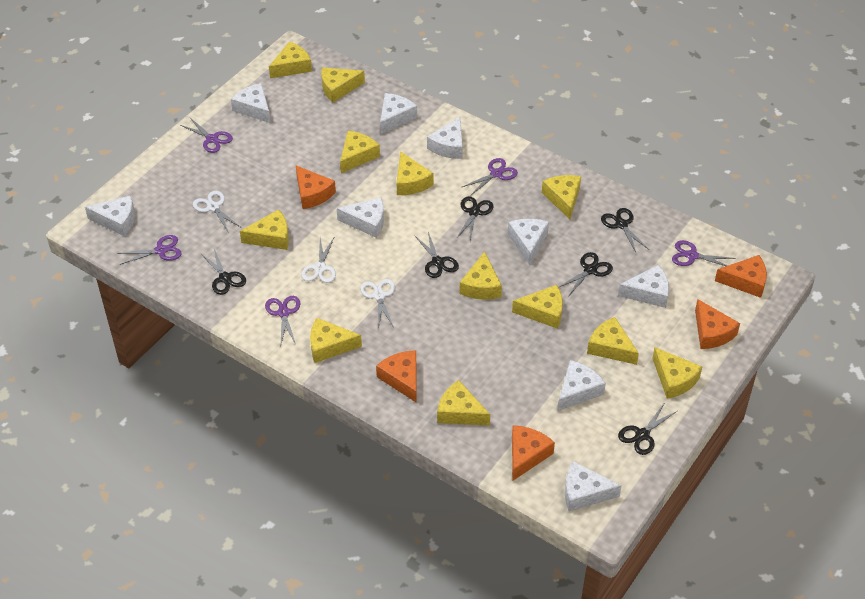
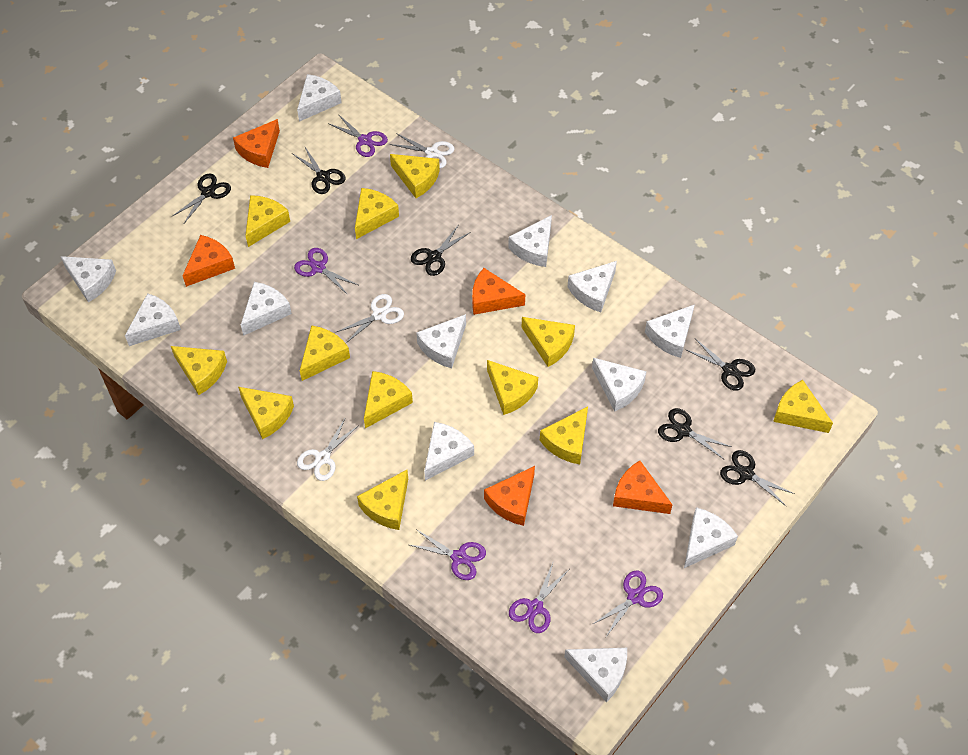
white cheese: [85,196,135,236] [231,83,270,123] [337,197,384,238] [380,93,417,134] [427,117,463,159] [508,219,549,265] [558,360,606,411] [565,461,622,511] [618,265,669,308] = 9 -> [60,256,116,302] [125,293,181,346] [241,282,292,336] [297,74,342,122] [416,314,466,368] [424,422,474,481] [508,215,552,267] [564,648,627,702] [567,261,617,312] [592,358,647,412] [645,304,695,358] [684,507,738,568] = 12

